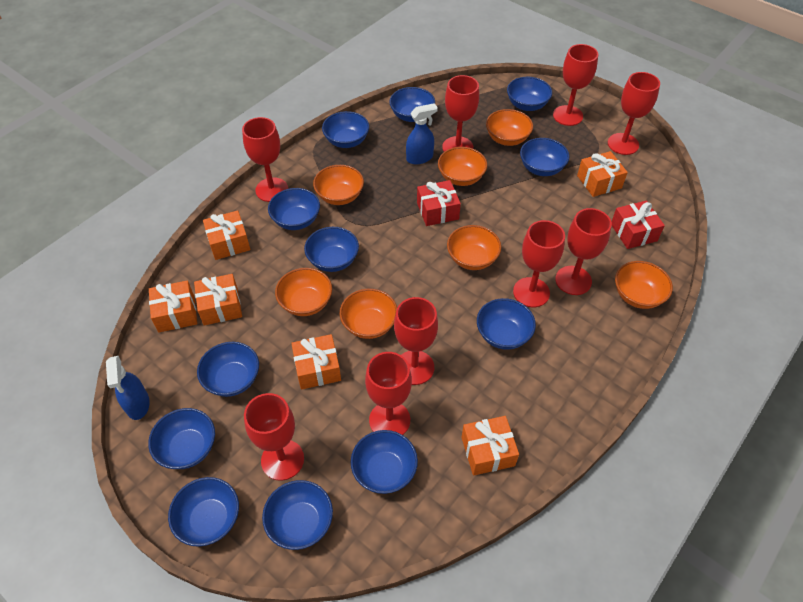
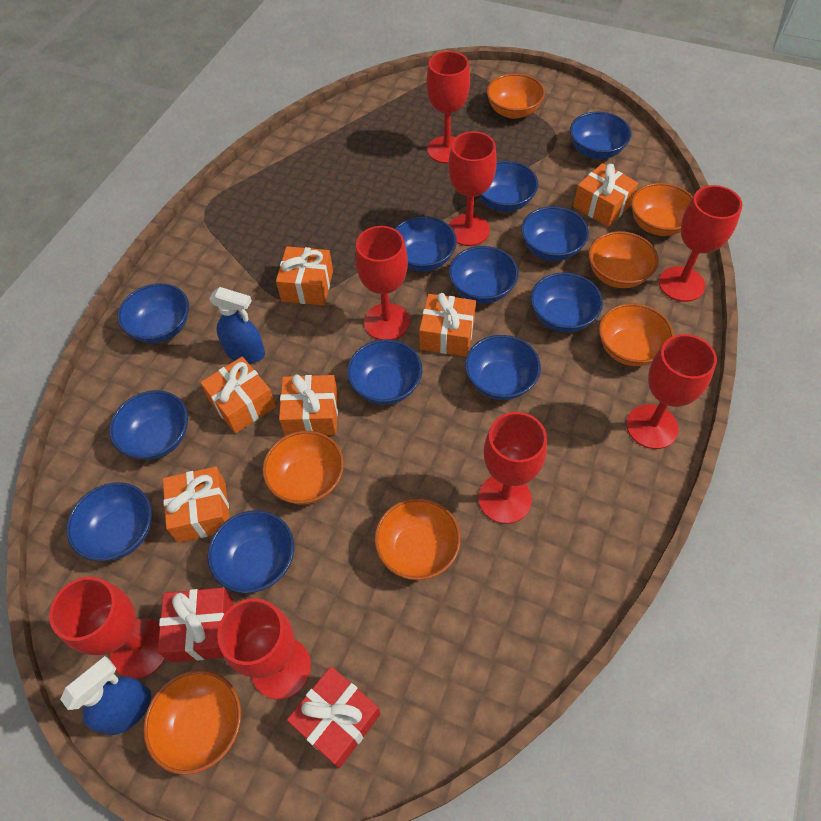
red goblet: [242,117,288,202] [244,393,304,481] [365,352,412,435] [394,297,438,385] [442,75,479,152] [513,220,565,307] [553,44,598,126] [555,208,612,295] [608,72,660,155] = 9 -> [49,577,166,679] [217,598,311,699] [355,226,410,340] [426,51,470,164] [448,131,497,246] [478,412,547,524] [626,334,717,449] [659,185,742,302] = 8

